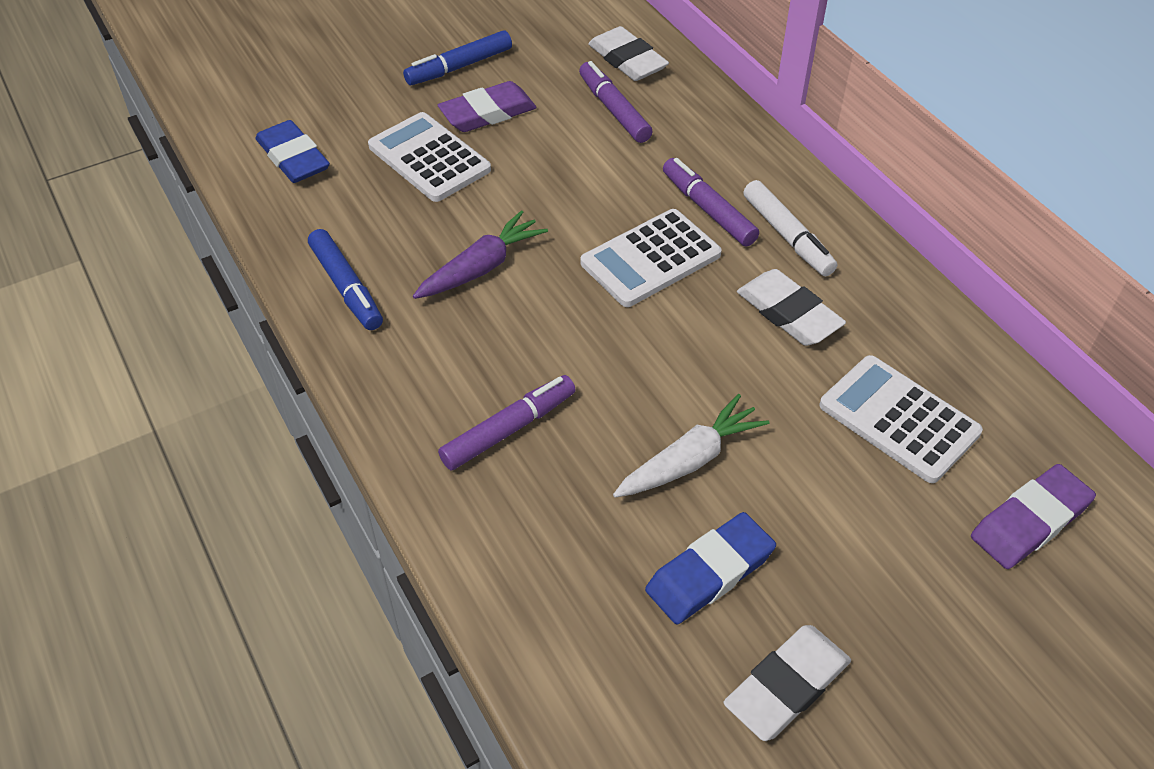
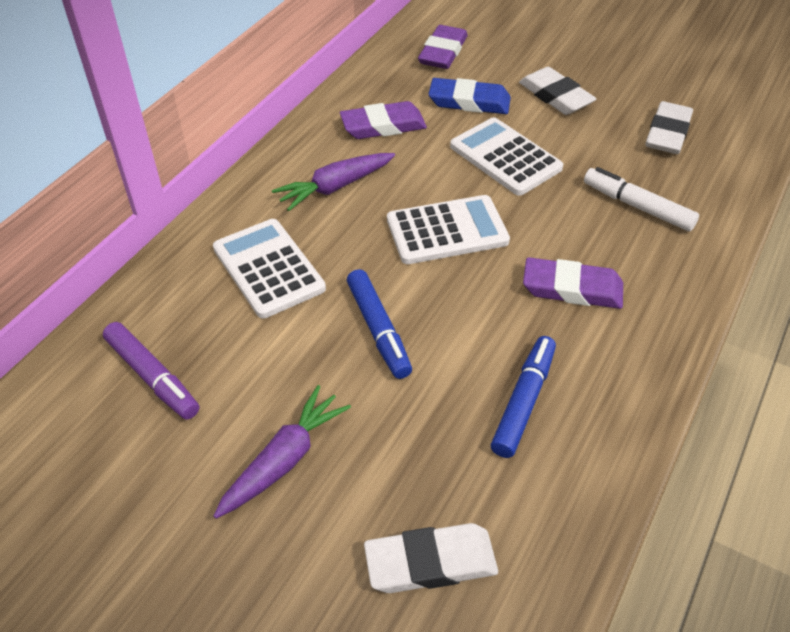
blue eraser: [255,120,330,183] [645,512,776,624] = 2 -> [429,78,511,114] = 1
purple carrot: [413,210,548,299] = 1 -> [213,385,351,519] [272,153,395,211] = 2
purple eraser: [438,81,537,132] [971,464,1096,569] = 2 -> [340,101,427,139] [418,25,468,69] [523,257,623,309] = 3
purple marker: [438,375,576,471] [579,61,653,143] [663,158,759,246] = 3 -> [103,322,199,420] = 1
white carrot: [613,394,769,498] = 1 -> none = 0

